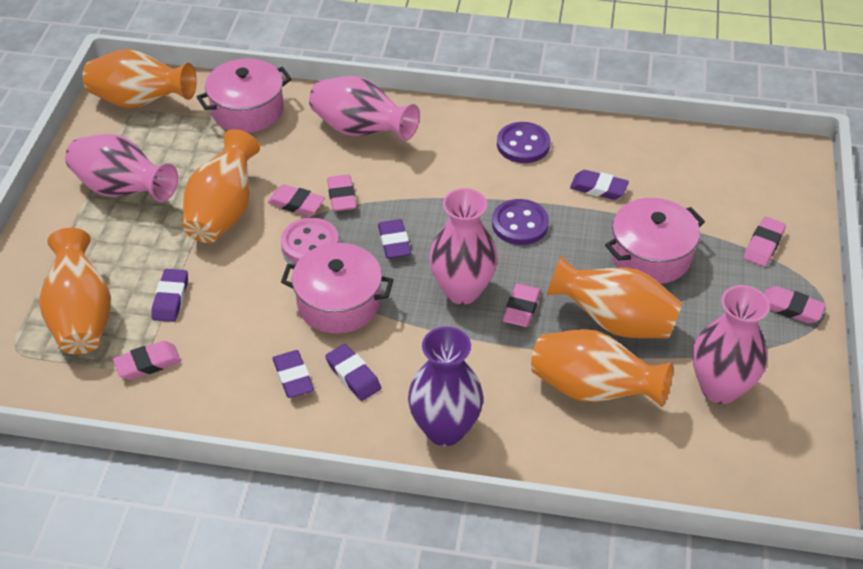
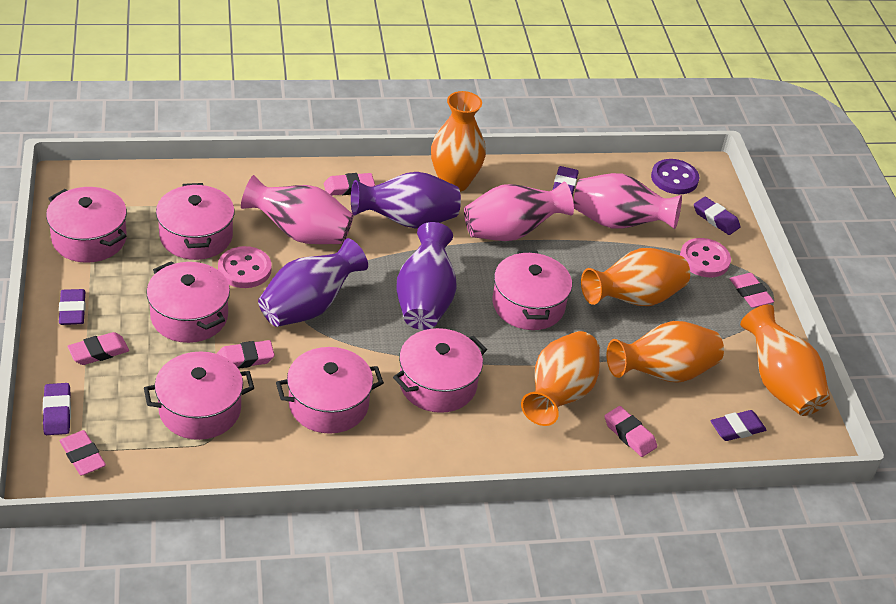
pink button: [281,218,339,263] = 1 -> [218,246,272,288] [680,238,731,277] = 2
pink pot: [197,59,292,133] [281,243,394,334] [605,198,705,284] = 3 -> [46,187,127,263] [144,352,254,440] [146,261,230,343] [156,183,235,260] [276,347,384,434] [393,328,487,413] [493,250,572,330] = 7
pink vase: [65,134,178,202] [309,76,420,141] [429,188,498,304] [693,285,770,404] = 4 -> [241,175,353,244] [464,181,574,241] [573,173,682,229] = 3
purple button: [492,199,549,245] [497,122,550,163] = 2 -> [651,159,699,194] = 1
purple vase: [408,327,484,446] = 1 -> [258,238,368,327] [351,172,461,229] [397,222,457,330] = 3

